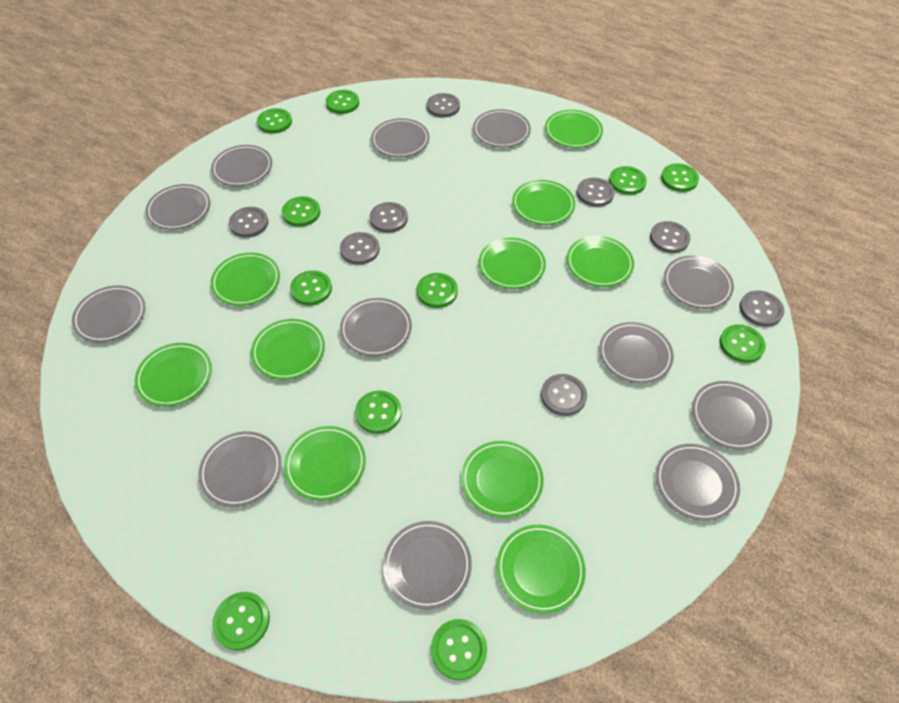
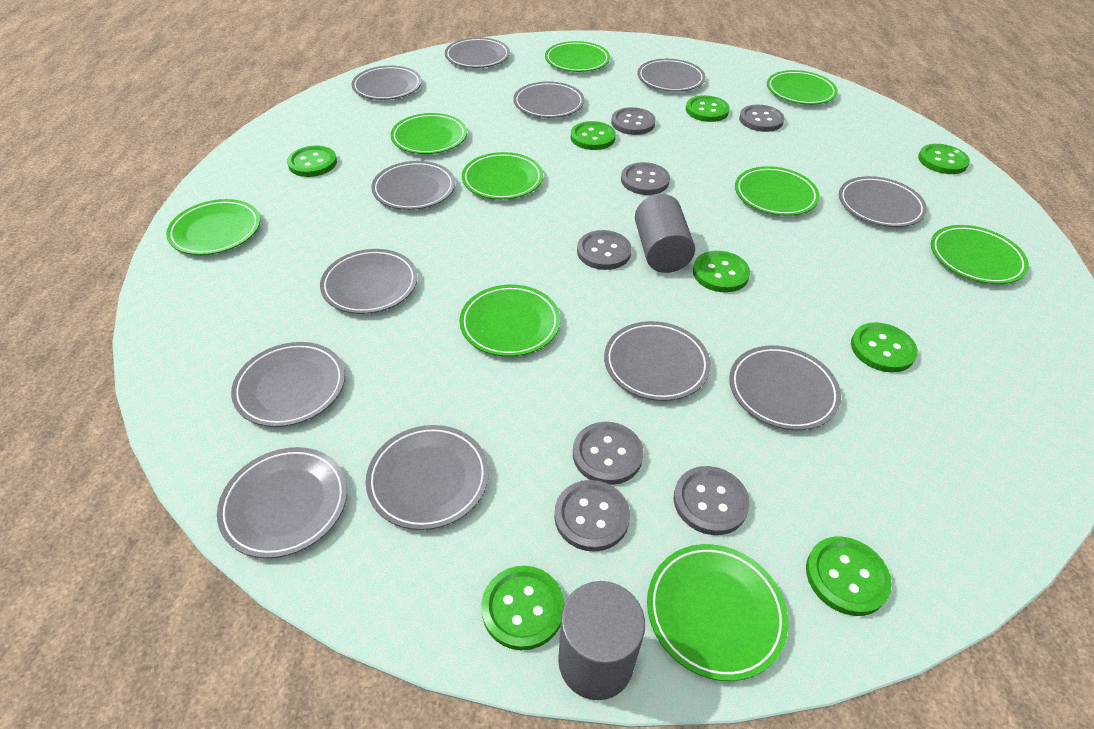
green button: [212,592,270,651] [257,108,292,134] [282,196,320,227] [290,270,332,305] [326,90,359,114] [355,391,402,434] [417,273,458,308] [431,619,487,680] [609,166,647,195] [661,163,699,192] [719,324,766,363] = 11 -> [287,145,337,177] [481,566,564,650] [571,121,616,150] [686,95,730,122] [693,251,750,292] [806,537,892,616] [851,322,918,372] [918,144,970,174] = 8
green plate: [135,343,212,407] [211,253,280,306] [251,319,325,380] [284,426,366,501] [461,441,544,518] [478,238,546,289] [497,525,586,614] [512,180,575,225] [545,110,603,148] [567,236,634,287] = 10 -> [166,199,260,255] [390,113,467,154] [459,285,560,357] [462,152,543,200] [545,41,610,72] [647,544,788,681] [735,166,820,216] [767,70,838,105] [931,225,1029,284] = 9
grey button: [229,207,268,238] [340,232,380,265] [370,202,408,233] [427,93,460,118] [541,374,587,416] [577,177,615,207] [650,221,691,253] [739,290,784,327] = 8 -> [554,480,630,552] [573,422,644,485] [577,230,632,270] [611,107,656,135] [621,162,670,195] [674,466,750,535] [739,105,785,132] = 7
grey cylinder: none = 0 -> [558,581,645,700] [635,194,695,273] = 2

